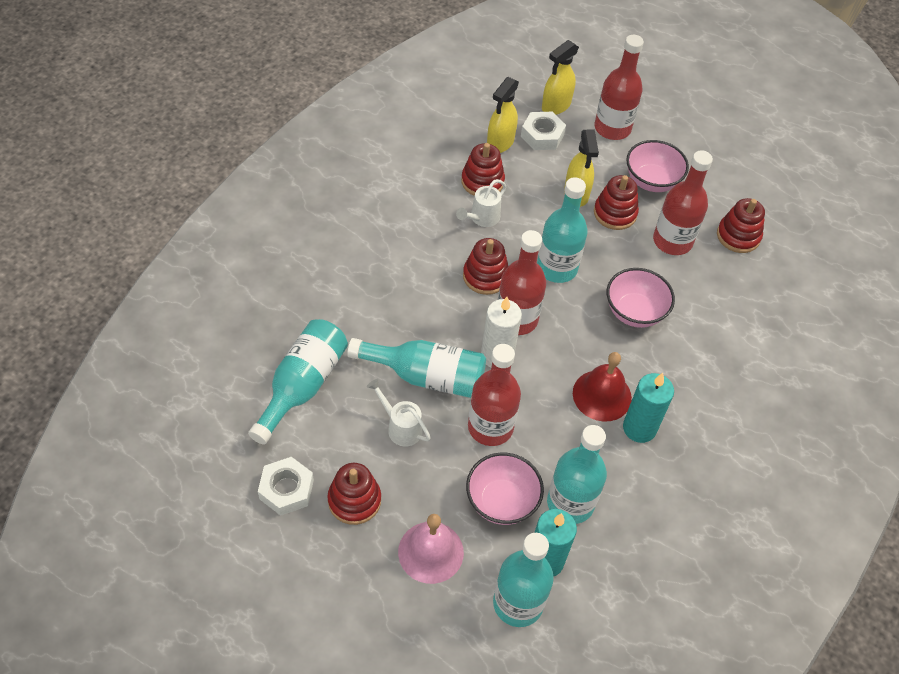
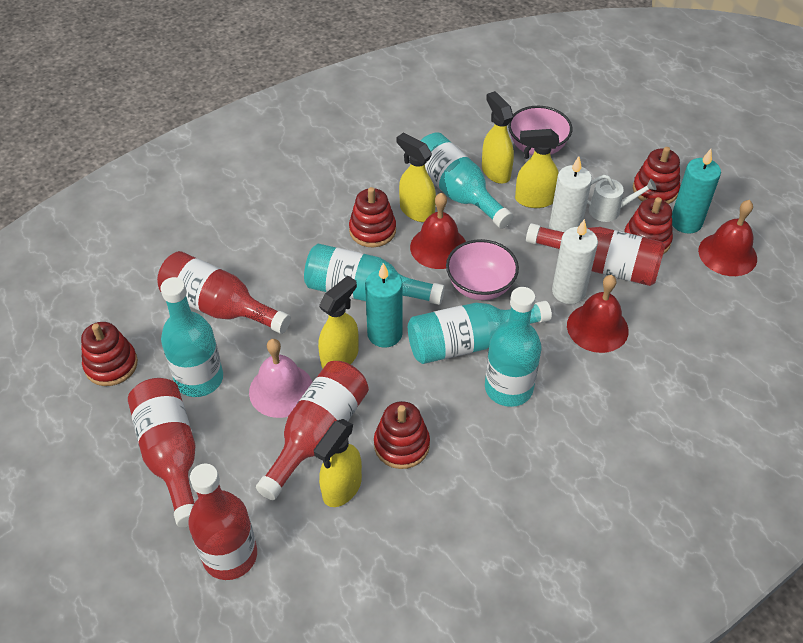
pink bowl: [466,453,544,525] [607,268,675,328] [626,140,689,192] = 3 -> [446,239,519,300] [508,106,572,155] = 2
red bell: [573,352,632,422] = 1 -> [410,193,466,269] [567,275,629,353] [698,200,757,276] = 3
red bottle: [468,344,521,446] [498,230,546,335] [595,35,644,140] [653,150,713,255] = 4 -> [128,378,196,527] [157,251,291,334] [188,464,257,580] [256,361,369,500] [526,223,665,286] = 5
white candle: [481,297,522,368] = 1 -> [549,156,592,232] [552,219,598,304] = 2
white nut: [258,457,314,516] [521,112,566,150] = 2 -> none = 0
white watering can: [367,379,431,446] [456,179,506,227] = 2 -> [587,175,657,222] = 1
yellow spray bottle: [487,77,519,153] [542,40,579,115] [564,129,599,207] = 3 -> [314,419,362,507] [318,276,359,369] [396,133,436,222] [482,91,514,184] [515,129,559,208] = 5

